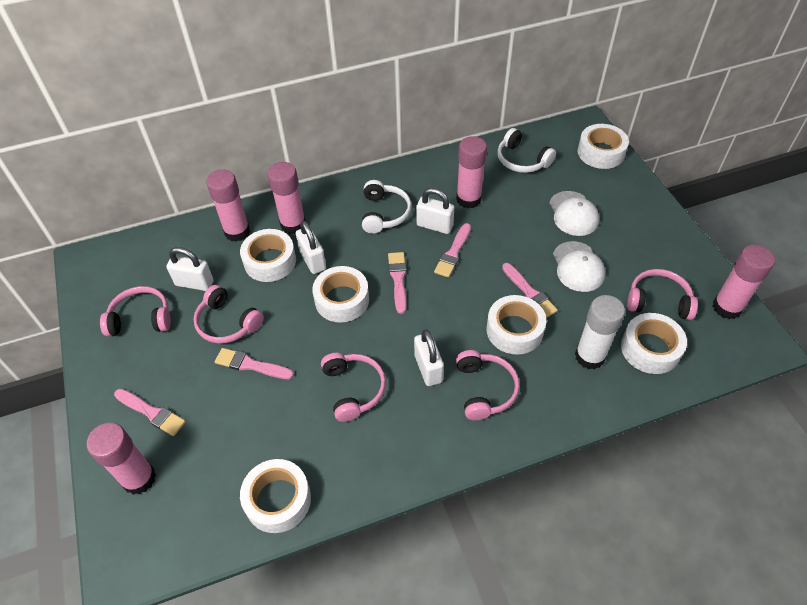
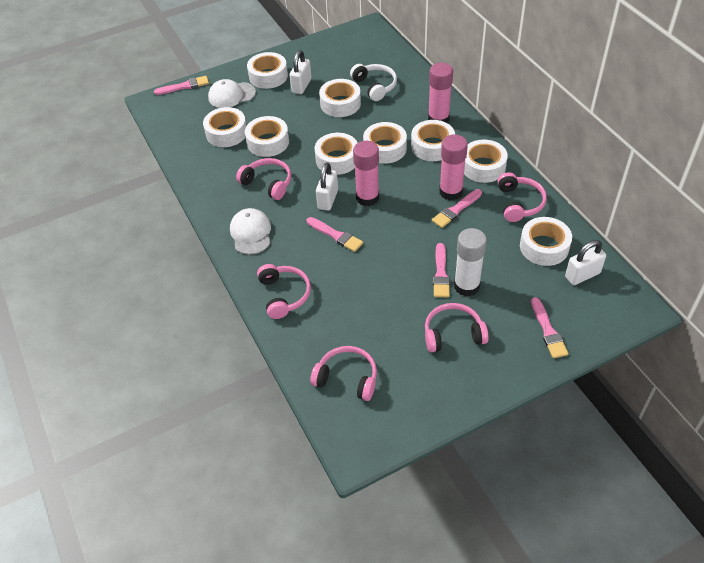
pink glue stick: [87,423,156,495] [206,169,250,242] [267,162,306,234] [456,136,487,209] [713,245,775,319] = 5 -> [353,141,379,206] [428,63,453,123] [439,134,468,201] = 3
white headphones: [362,180,411,234] [498,128,556,173] = 2 -> [350,64,397,101] = 1
white padlock: [166,247,214,291] [296,221,326,274] [414,329,444,386] [416,188,454,234] = 4 -> [290,50,312,94] [316,163,338,211] [565,240,606,285] = 3
white tape: [240,229,296,282] [240,459,311,533] [312,266,369,323] [487,295,546,355] [578,124,629,169] [621,313,687,374] = 6 -> [203,107,247,147] [245,116,289,157] [247,52,288,89] [314,133,358,175] [319,79,361,117] [363,122,407,164] [411,120,455,161] [464,140,508,183] [520,217,572,266] = 9

